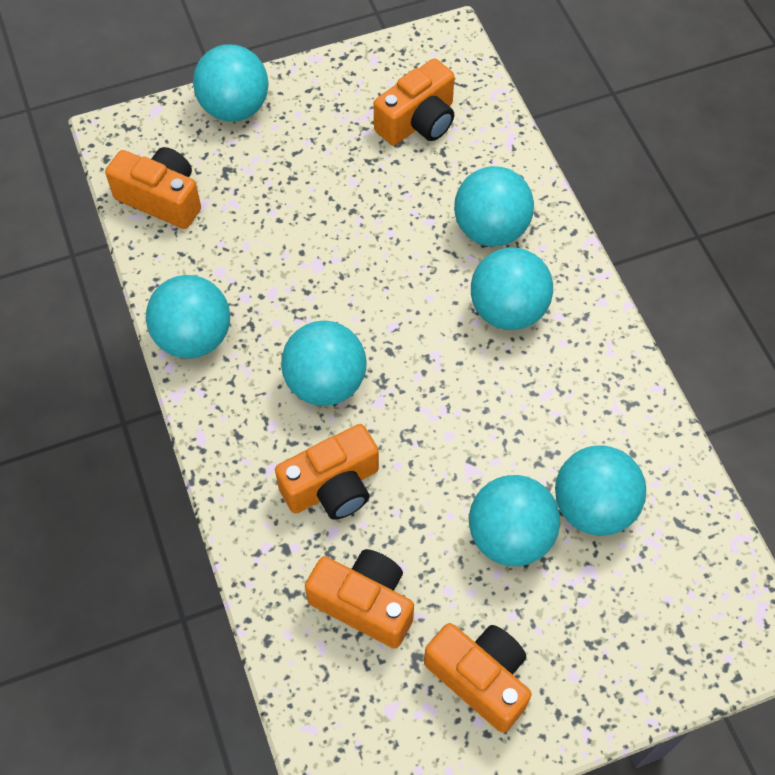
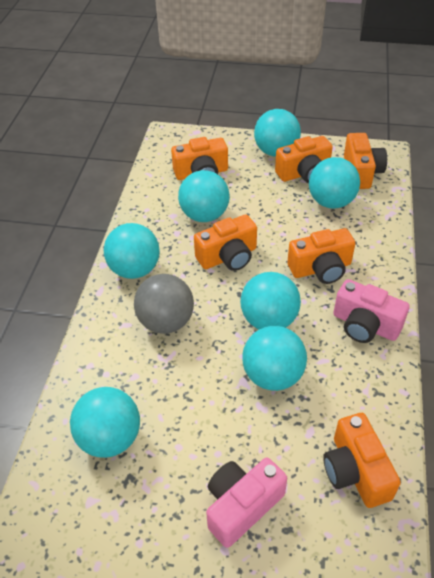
grey ball: none = 0 -> [134,274,194,334] = 1
orange camera: [105,147,201,229] [275,424,379,520] [305,549,414,648] [374,59,455,146] [424,623,532,733] = 5 -> [171,137,228,180] [194,214,257,271] [275,136,333,183] [287,228,355,284] [323,413,401,508] [344,133,387,189] = 6
pink camera: none = 0 -> [206,457,287,548] [333,279,410,343] = 2

